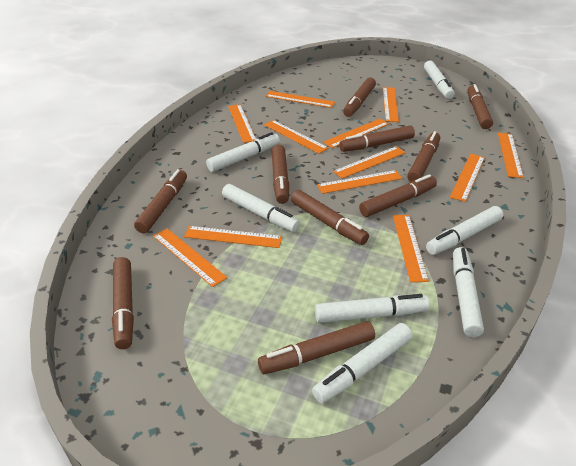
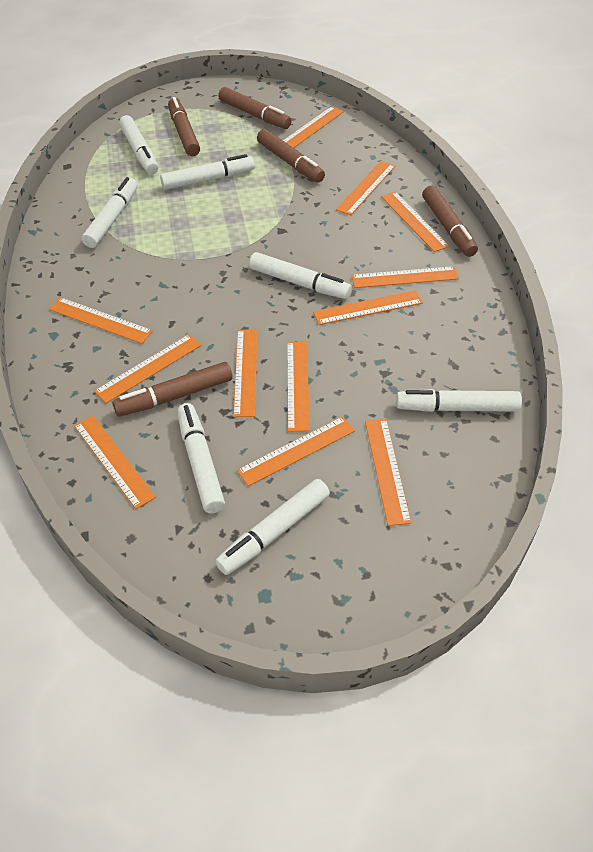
brown marker: [112,257,134,349] [134,169,187,233] [258,321,375,374] [272,145,289,204] [291,190,369,245] [339,125,415,152] [343,78,376,117] [359,174,437,217] [407,131,440,182] [467,84,493,129] = 10 -> [112,362,232,417] [168,97,200,156] [218,87,292,129] [257,129,325,183] [422,186,478,257] = 5

